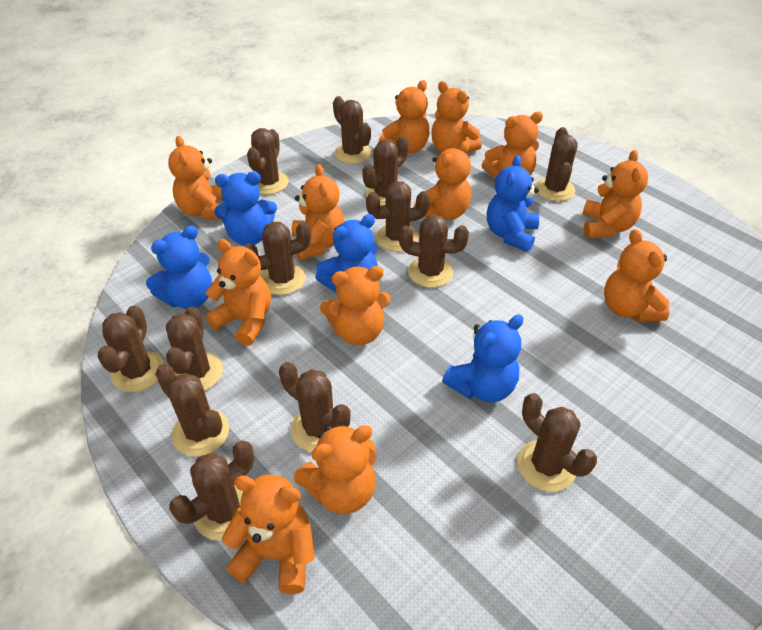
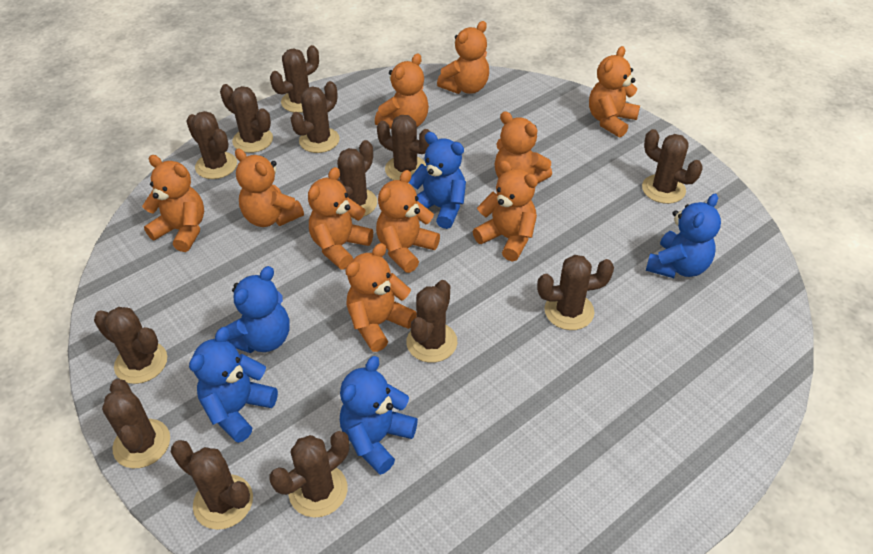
orange teddy bear: [168,136,223,220] [205,239,271,346] [222,474,315,594] [292,164,345,261] [294,424,377,514] [320,266,391,345] [378,80,430,153] [414,141,471,220] [431,81,482,153] [482,112,543,178] [582,150,648,238] [604,229,670,322] = 12 -> [142,155,204,252] [235,149,304,227] [308,167,373,269] [346,243,417,352] [375,53,429,129] [376,170,440,273] [437,21,489,94] [473,160,538,262] [495,111,552,183] [589,46,640,138] = 10

